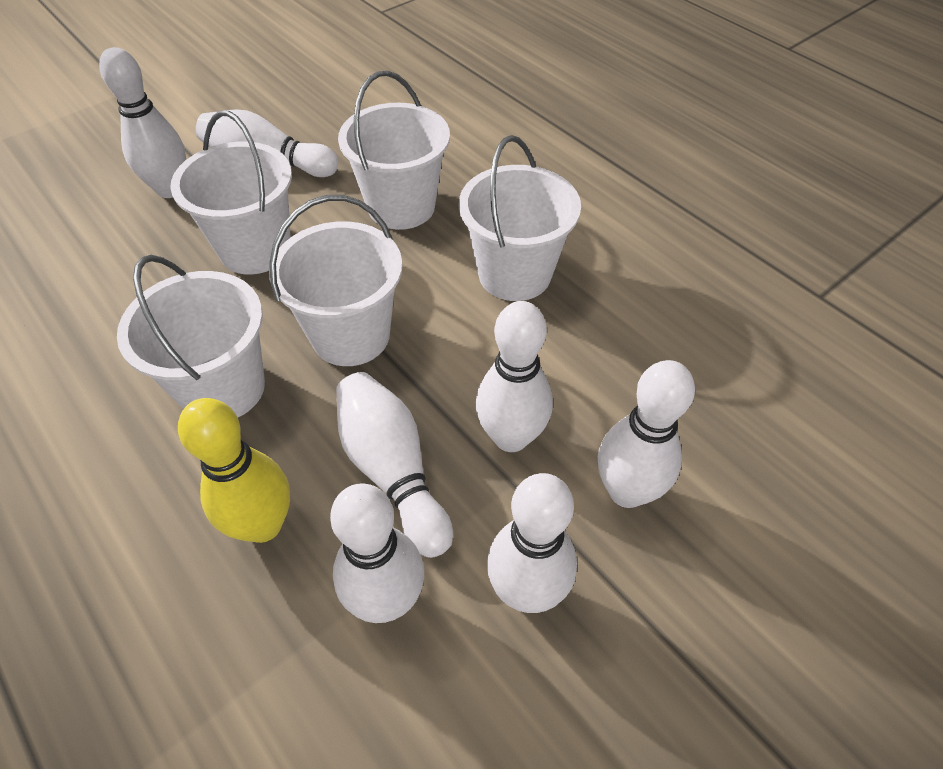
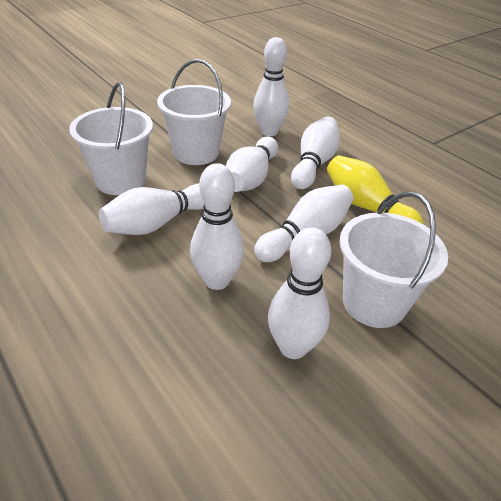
white bucket: [117,255,265,417] [170,111,292,275] [269,195,402,366] [338,71,450,230] [459,135,581,301] = 5 -> [69,82,153,195] [157,59,231,165] [339,192,448,328] = 3

